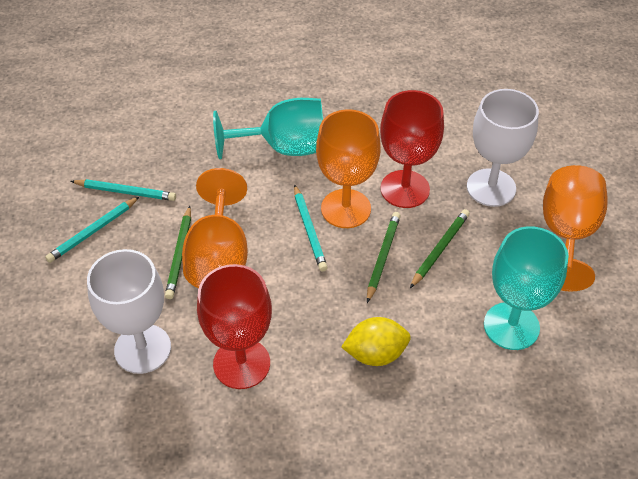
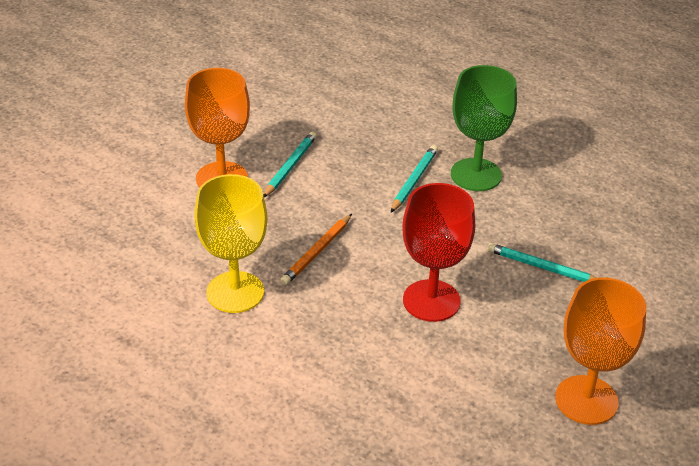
green goblet: none = 0 -> [451,65,517,191] = 1
green pencil: [165,206,191,299] [367,212,401,303] [410,209,470,288] = 3 -> none = 0
orange goblet: [182,168,248,288] [316,109,381,228] [543,165,608,291] = 3 -> [185,68,250,188] [555,278,646,425] = 2
orange pencil: none = 0 -> [280,214,352,285] = 1
red goblet: [197,264,272,389] [380,90,444,208] = 2 -> [403,183,475,322] = 1
turquoise goblet: [213,98,323,159] [484,226,569,350] = 2 -> none = 0
white goblet: [87,249,171,374] [467,89,539,207] = 2 -> none = 0
yellow goblet: none = 0 -> [194,174,268,313] = 1
yellow lemon: [341,317,411,366] = 1 -> none = 0

